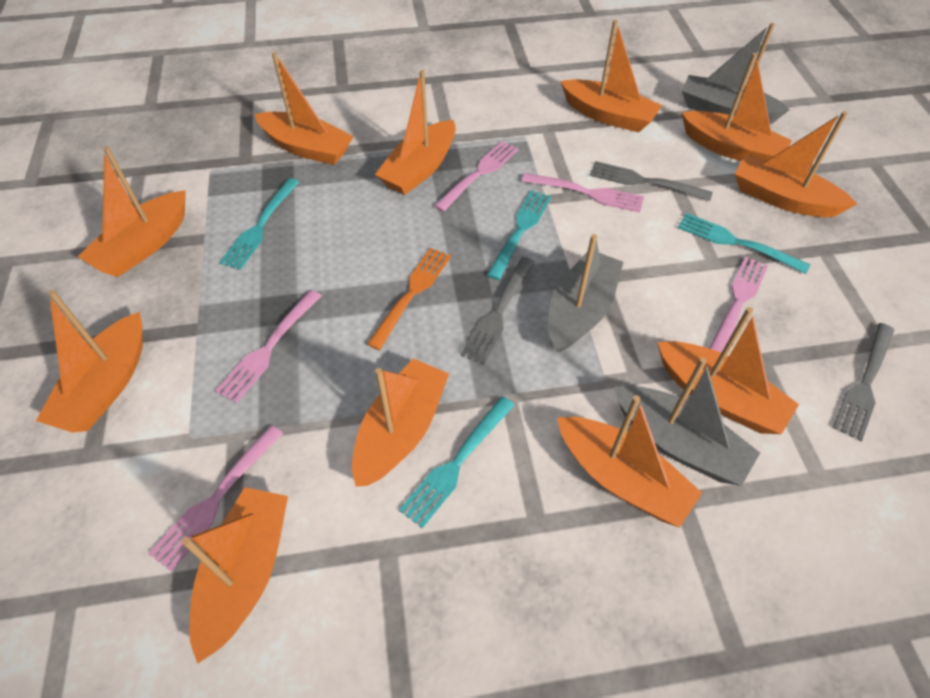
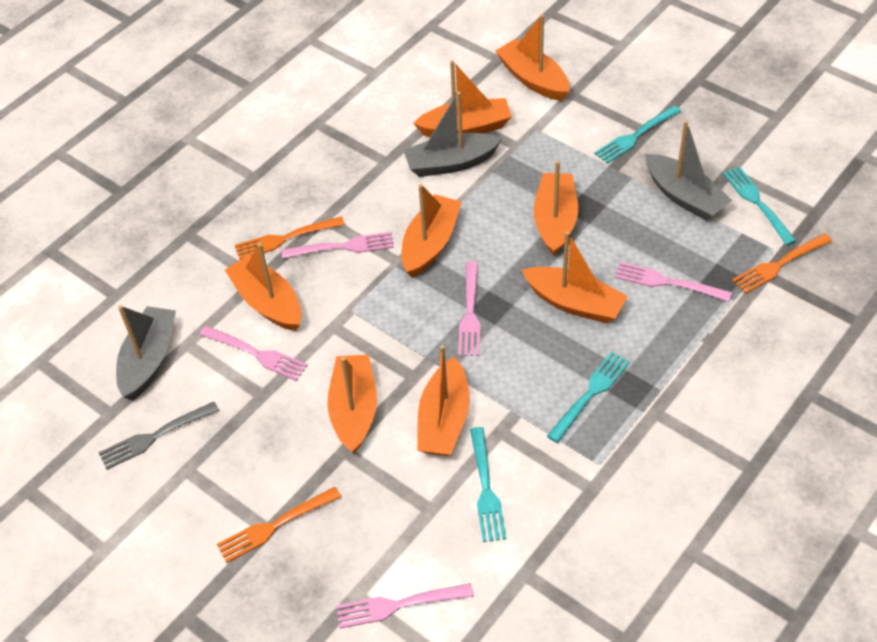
grey fork: [461,257,534,365] [590,161,713,201] [833,323,894,441] = 3 -> [98,402,219,470] = 1
orange boat: [36,290,143,433] [78,147,186,277] [182,487,288,664] [255,52,353,165] [352,358,449,487] [375,70,456,195] [557,395,702,528] [561,20,662,132] [657,307,799,434] [682,53,792,161] [735,111,857,217] = 11 -> [225,243,301,331] [327,355,377,454] [401,184,461,277] [413,60,512,137] [417,345,470,456] [496,14,569,101] [522,231,628,323] [533,161,578,256] = 8
orange fork: [367,248,451,350] = 1 -> [217,487,341,563] [235,216,345,260] [732,233,832,294] = 3

